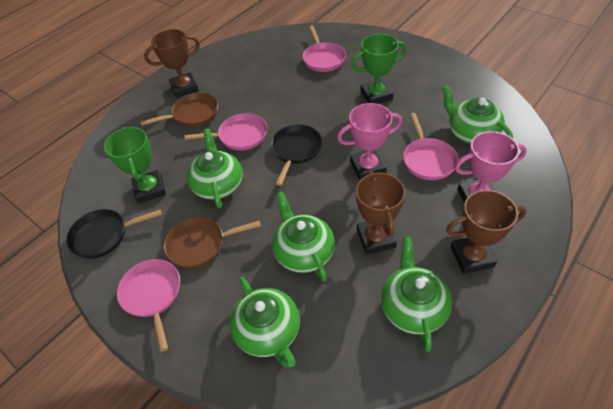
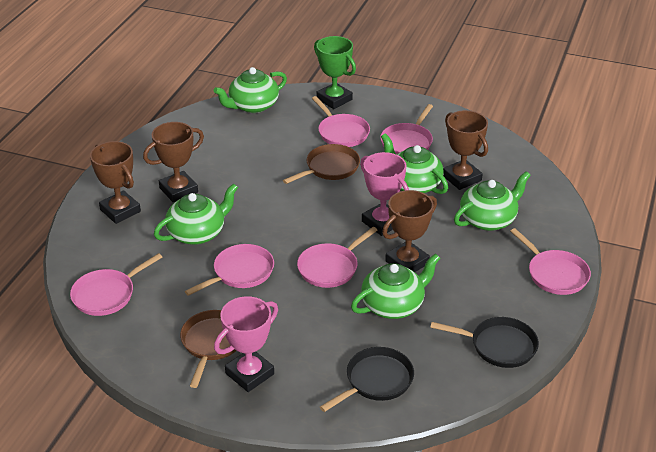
brown trophy: [144,29,200,98] [356,171,405,255] [446,190,527,274] = 3 -> [90,141,141,224] [143,122,204,202] [382,190,437,272] [443,110,488,190] = 4
green trophy: [104,127,166,204] [351,34,406,104] = 2 -> [314,36,356,109] = 1
pink pan: [117,259,180,352] [185,113,267,151] [303,26,346,72] [403,113,459,180] = 4 -> [70,253,162,316] [185,244,274,296] [297,227,377,288] [312,96,370,147] [381,104,433,154] [510,228,591,295] = 6

